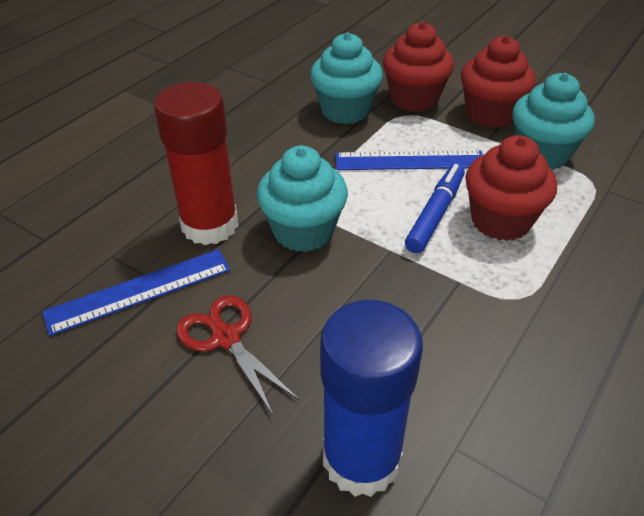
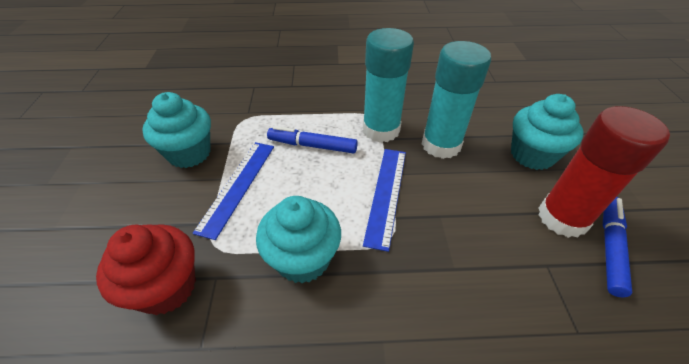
blue glue stick: [320,300,423,497] = 1 -> none = 0
blue marker: [405,164,465,253] = 1 -> [267,126,358,153] [603,197,632,297] = 2
red cupcake: [383,22,454,112] [461,36,536,128] [465,135,557,241] = 3 -> [96,224,196,315] = 1
red scissors: [176,295,299,415] = 1 -> none = 0
turquoise glue stick: none = 0 -> [363,28,414,142] [422,41,491,159] = 2

